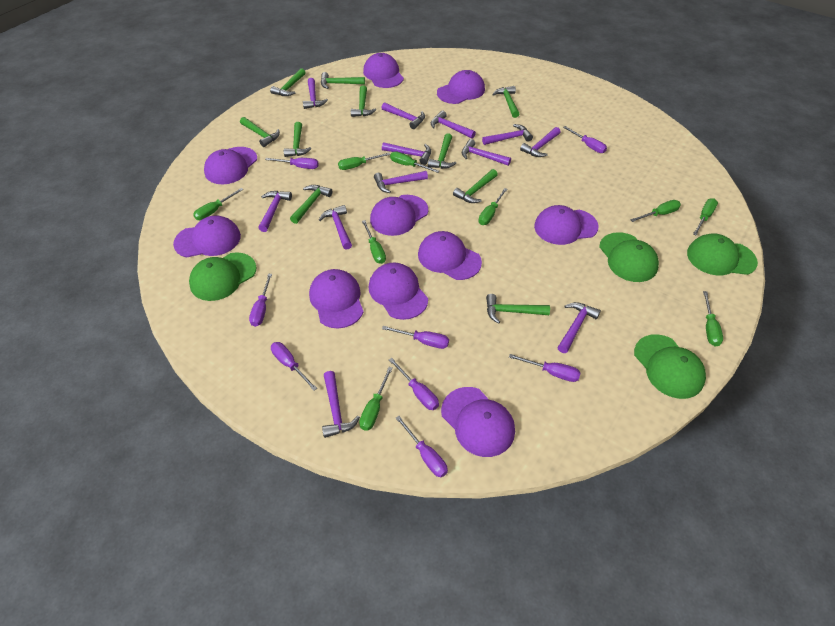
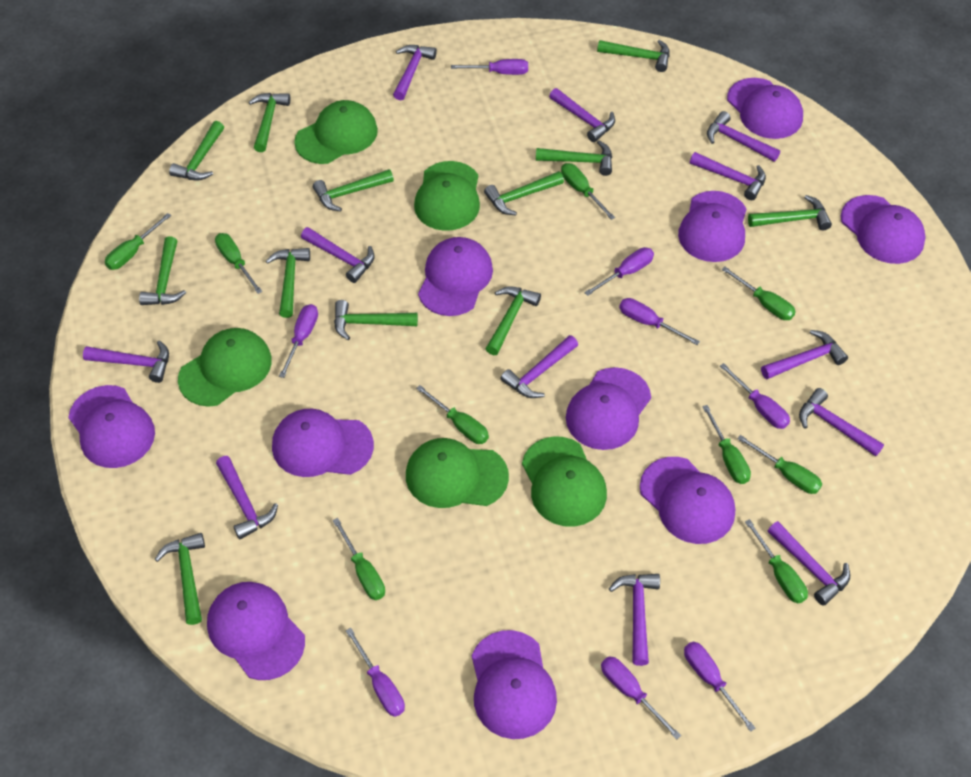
green cap: [189,252,257,301] [599,232,659,282] [634,334,706,399] [687,234,758,275] = 4 -> [178,328,272,407] [294,100,378,164] [406,438,509,508] [414,161,480,231] [522,436,607,527] = 5
green hammer: [240,117,280,147] [270,68,306,96] [284,122,312,157] [290,185,333,224] [321,72,365,89] [351,85,376,117] [428,133,456,169] [453,169,498,203] [486,294,550,324] [492,86,519,118] = 10 -> [139,236,186,305] [154,533,205,625] [169,121,224,181] [249,93,290,152] [266,248,310,318] [313,169,394,211] [334,300,418,340] [484,171,564,215] [485,286,541,355] [536,141,612,176] [597,40,670,72] [748,195,832,230] = 12

